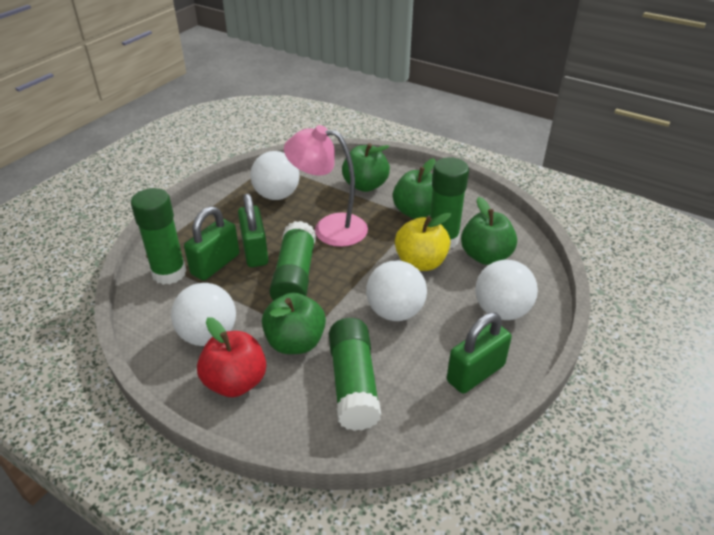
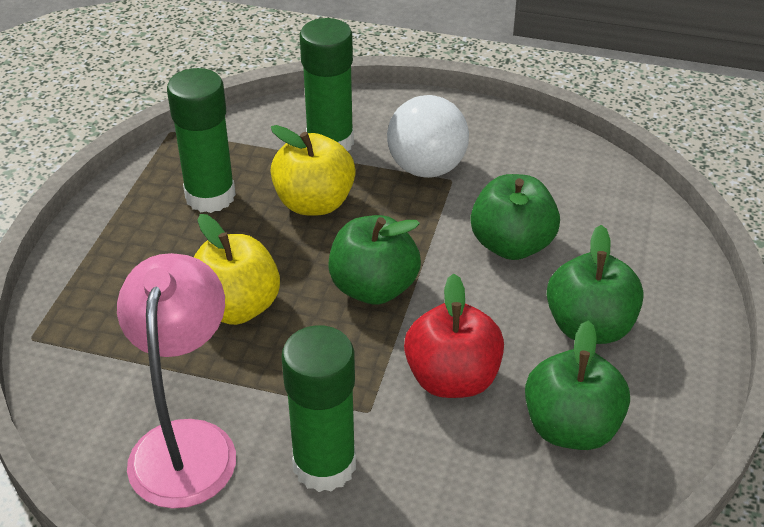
green glue stick: [131,188,186,285] [269,221,316,301] [329,318,381,431] [430,157,469,249] = 4 -> [167,68,236,213] [281,325,356,492] [300,18,354,151] = 3
green padlock: [184,206,239,280] [238,193,268,267] [447,312,512,394] = 3 -> none = 0
white ball: [171,283,236,346] [250,151,300,200] [366,260,427,321] [475,260,538,320] = 4 -> [387,95,469,178] = 1
yellow apple: [395,213,451,271] = 1 -> [194,214,280,325] [270,125,356,215] = 2

